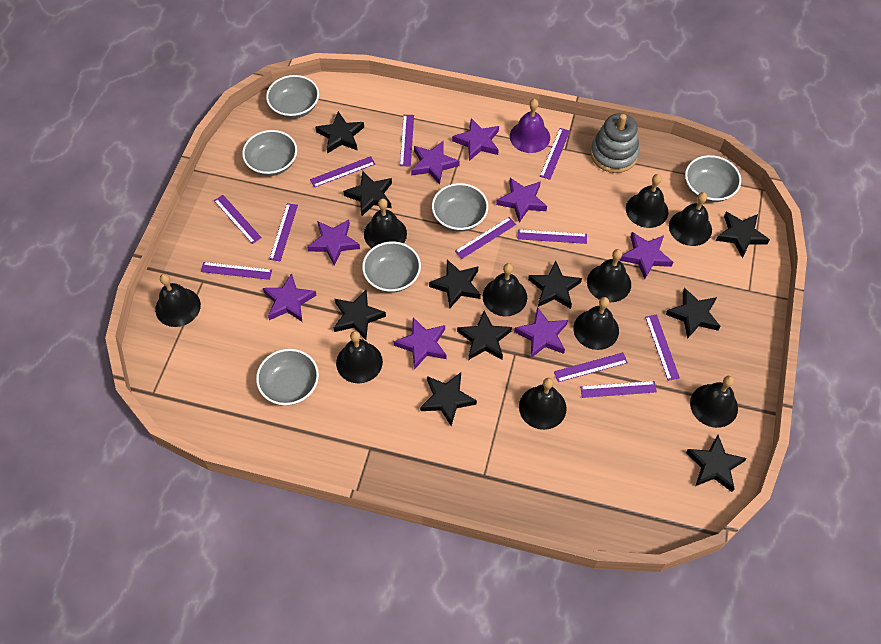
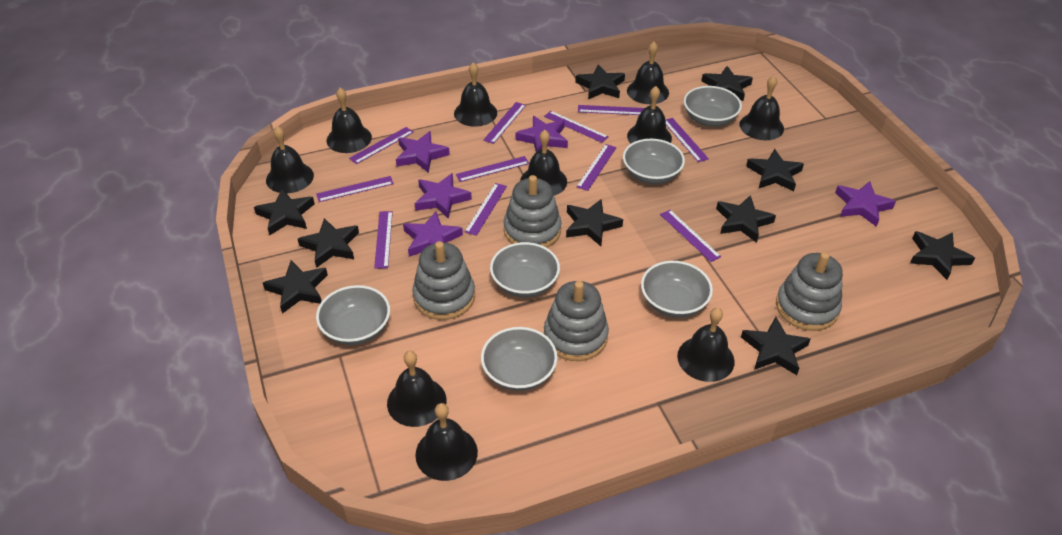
grey stacking toy: [590,113,639,173] = 1 -> [412,241,475,320] [504,175,562,248] [544,281,609,361] [776,252,843,331] = 4
purple bell: [510,99,550,153] = 1 -> none = 0
purple star: [263,273,317,322] [307,220,360,266] [394,317,447,370] [411,141,460,185] [452,118,499,161] [496,178,547,223] [514,307,568,358] [619,232,673,279] = 8 -> [396,131,450,173] [403,212,463,257] [415,173,472,219] [515,116,568,152] [835,181,896,227] = 5

